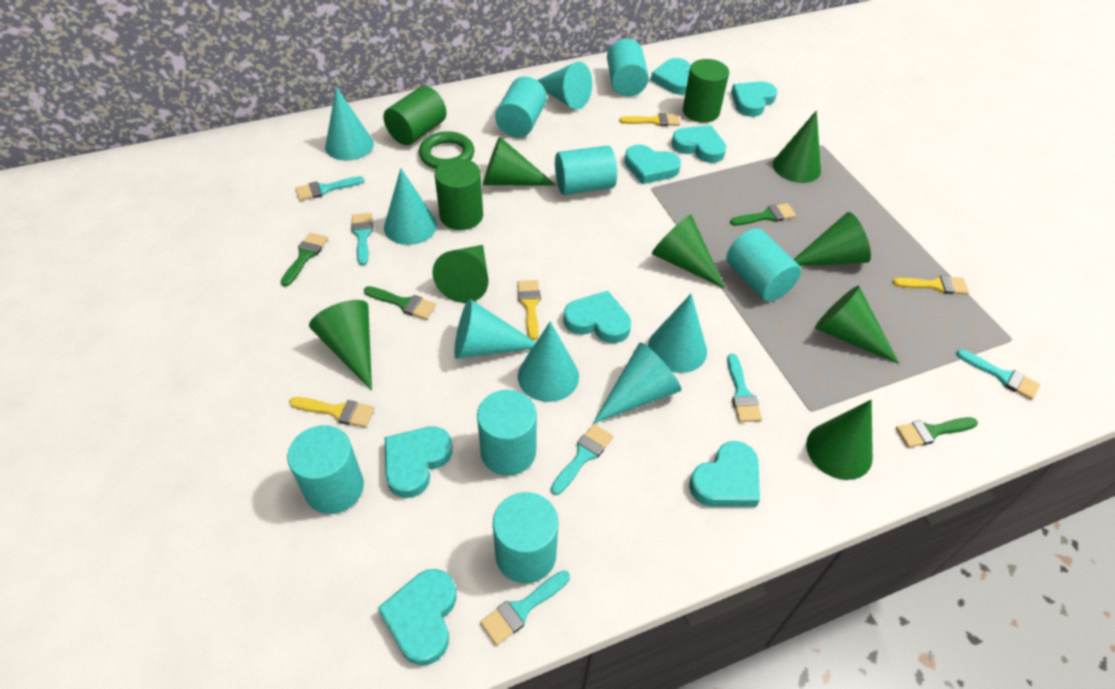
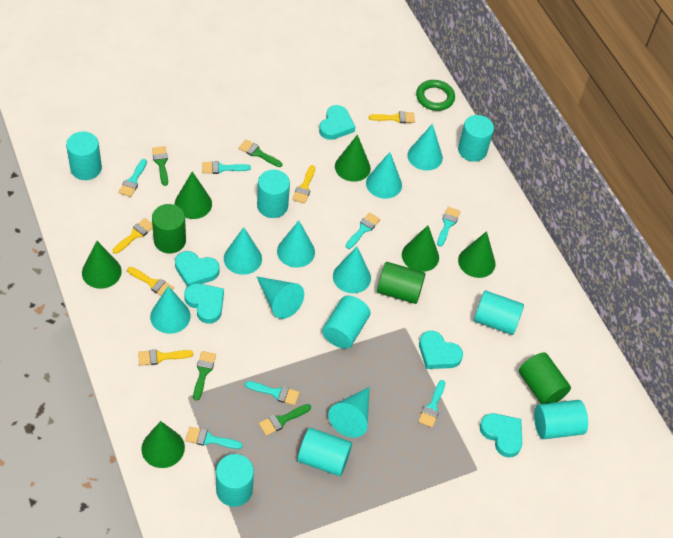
green cone: [309,300,372,391] [433,245,489,303] [483,136,556,186] [652,215,725,289] [773,110,821,183] [793,212,871,266] [806,400,873,480] [815,285,899,364] = 8 -> [82,241,122,289] [141,421,185,468] [175,171,212,219] [335,134,371,182] [402,225,439,272] [458,231,495,278] = 6
turquoise brush: [295,176,364,201] [351,213,373,265] [480,570,570,645] [551,424,613,495] [727,354,762,422] [956,349,1040,400] = 6 -> [118,159,147,197] [185,427,243,449] [202,161,251,174] [245,381,300,405] [346,212,380,249] [418,380,445,428] [437,207,460,246] = 7
turquoise cone: [325,87,374,161] [384,168,437,245] [454,299,536,359] [518,321,579,402] [537,62,592,109] [593,342,682,424] [648,294,707,373] = 7 -> [150,286,191,334] [224,227,262,275] [256,276,304,319] [277,221,315,268] [328,387,370,438] [333,247,371,293] [366,152,402,199] [408,124,443,171] = 8
turquoise cylinder: [287,425,364,514] [477,390,537,476] [493,492,559,584] [495,76,547,137] [555,145,617,195] [607,39,649,97] [726,228,801,301] = 7 -> [66,131,102,180] [216,454,254,507] [257,170,290,218] [297,427,352,476] [322,296,370,349] [458,115,494,162] [474,290,524,335] [534,400,588,439] = 8
turquoise heart: [378,569,457,666] [385,426,453,498] [563,291,631,343] [625,145,681,184] [651,58,691,95] [671,125,726,163] [689,441,760,507] [731,81,777,117] = 8 -> [175,251,220,287] [184,283,224,324] [319,105,355,140] [419,331,463,369] [480,413,522,457] = 5
yellow brush: [289,397,374,427] [517,280,541,340] [619,113,680,126] [892,275,969,294] = 4 -> [113,218,153,254] [127,267,174,296] [138,349,193,366] [292,165,315,204] [369,111,415,123] = 5

